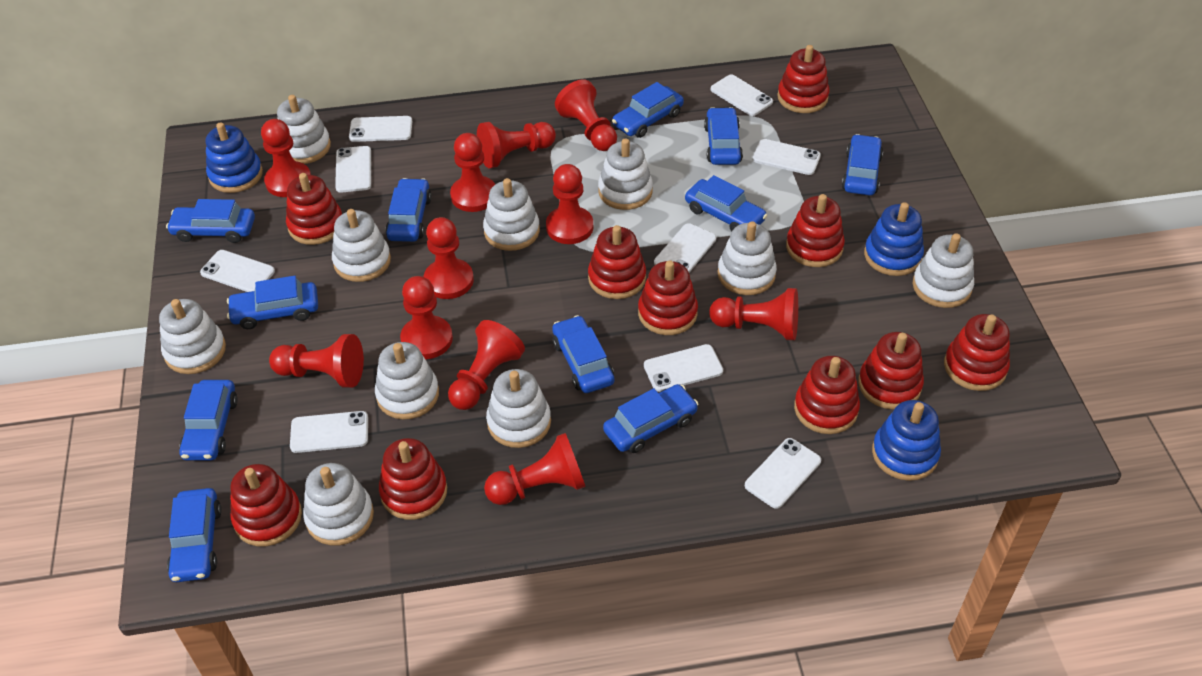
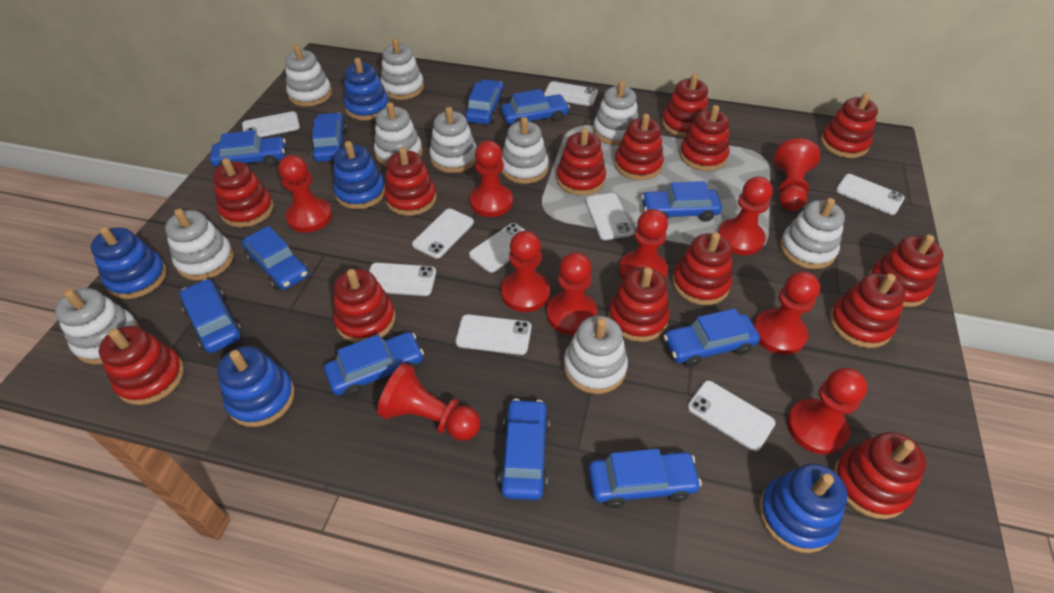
blue stacking toy: [206,122,263,193] [864,202,924,276] [872,400,941,481] = 3 -> [91,226,167,299] [217,346,295,427] [333,141,385,209] [344,58,389,121] [759,463,848,553] = 5
red pawn: [261,119,311,197] [269,334,364,388] [400,276,453,359] [424,217,474,299] [448,320,525,410] [450,133,495,212] [477,122,556,168] [484,433,586,505] [546,164,593,244] [555,80,617,151] [709,288,798,340] = 11 -> [278,155,332,233] [377,363,481,441] [470,140,513,217] [501,231,550,312] [547,252,597,335] [619,209,668,280] [718,177,773,255] [754,271,820,355] [774,139,820,211] [787,368,867,455] = 10
red stacking toy: [230,464,302,546] [286,173,342,245] [379,438,447,520] [588,225,646,299] [638,260,698,335] [777,45,829,113] [786,194,845,267] [794,356,860,434] [858,332,924,409] [944,314,1010,391] = 10 -> [99,326,184,405] [213,158,274,227] [333,269,396,343] [384,147,437,216] [556,128,606,196] [608,267,670,342] [614,114,664,180] [662,74,709,138] [672,232,732,305] [679,105,729,171] [821,93,878,158] [829,273,906,348] [834,432,926,519] [869,234,943,308] = 14

